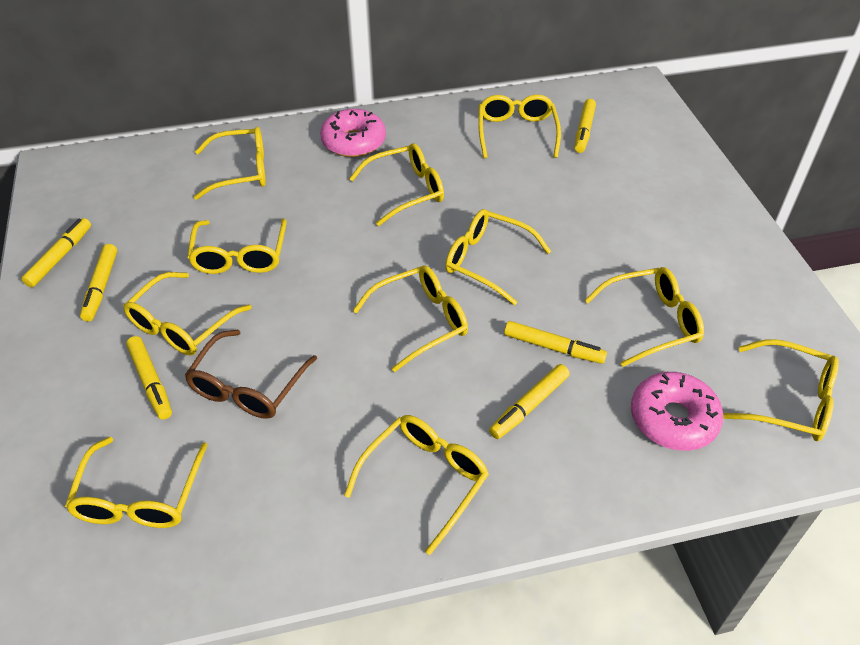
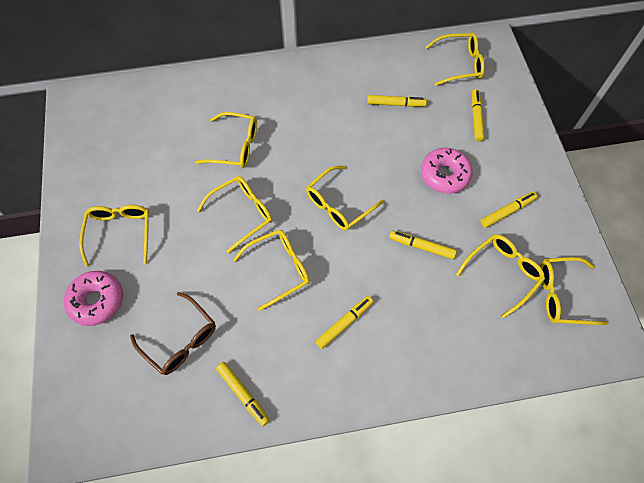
yellow glasses: [65,437,208,528] [123,272,252,356] [187,218,287,274] [194,127,266,200] [344,415,489,555] [349,143,444,226] [353,266,468,372] [445,209,551,305] [478,95,561,159] [585,267,704,367] [723,339,839,441] = 11 -> [79,205,149,267] [196,112,257,168] [197,176,272,253] [233,230,310,311] [306,166,384,231] [426,33,485,86] [456,234,545,318] [540,257,608,325] = 8

